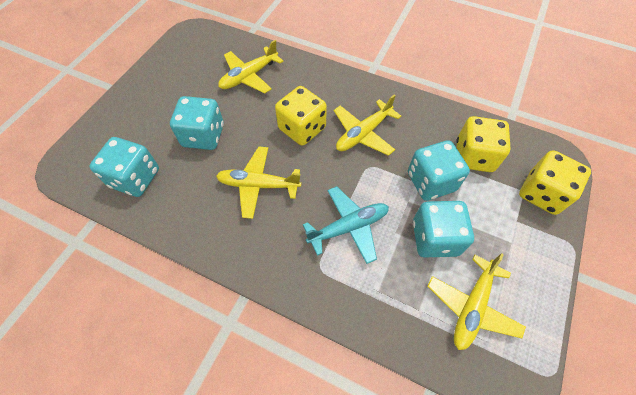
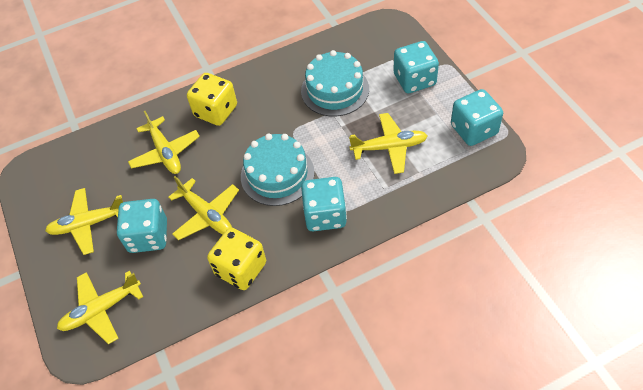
turquoise cake: none = 0 -> [241,133,314,206] [301,50,369,116] = 2
turquoise plane: [303,186,389,264] = 1 -> none = 0
yellow dice: [275,86,327,146] [457,116,511,172] [519,150,591,215] = 3 -> [187,73,237,126] [207,228,266,290] = 2
yellow plane: [216,147,301,219] [218,40,283,94] [334,94,401,156] [427,253,526,350] = 4 -> [45,188,123,255] [57,271,143,344] [128,111,200,174] [168,176,239,240] [349,113,427,174] = 5

